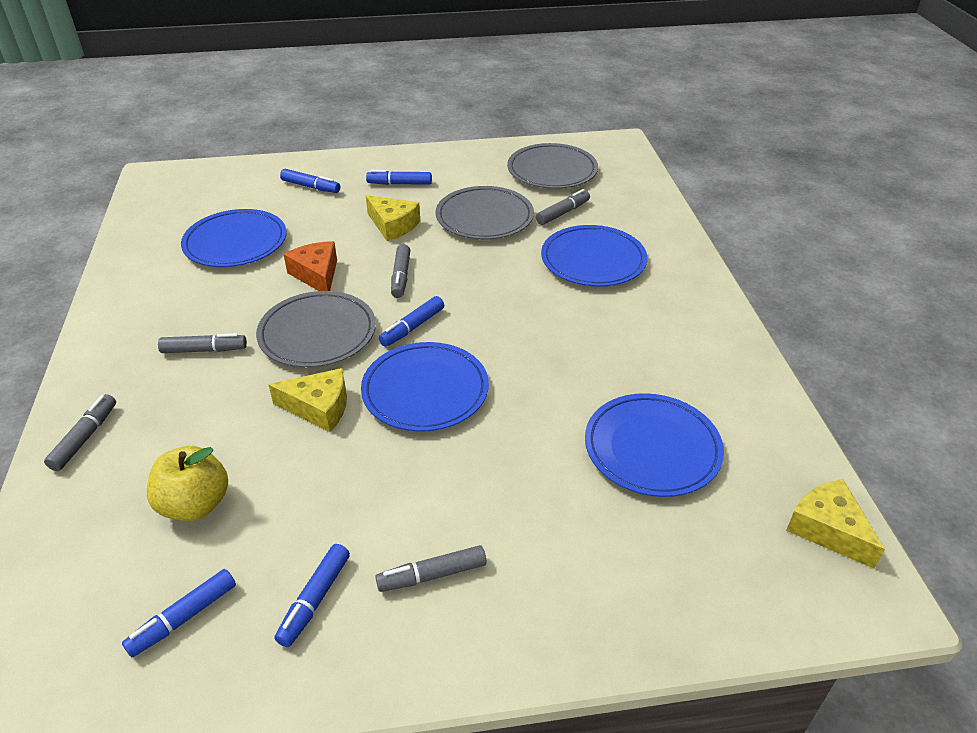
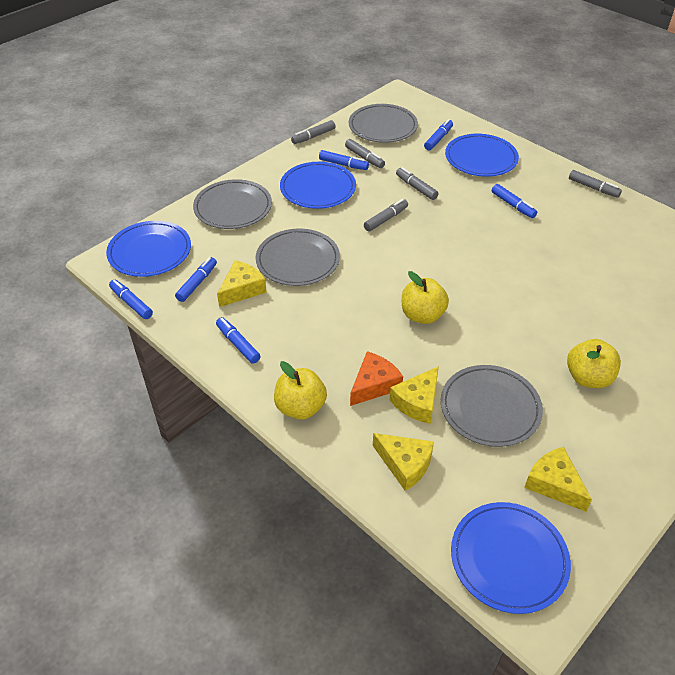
blue marker: [122,569,236,657] [274,544,350,647] [280,169,340,193] [366,170,432,185] [379,296,444,347] = 5 -> [109,280,153,319] [175,257,217,302] [216,317,261,364] [319,150,369,170] [424,119,453,150] [492,184,537,218] = 6
grey plate: [256,291,376,368] [436,186,534,240] [507,143,598,189] = 3 -> [193,179,272,229] [256,229,340,286] [349,104,418,143] [441,365,543,447] = 4
yellow apple: [147,446,228,521] = 1 -> [274,361,327,420] [402,271,449,324] [567,339,621,388] = 3
yellow cheese: [268,368,347,432] [366,195,420,241] [786,479,885,568] = 3 -> [217,260,267,307] [373,433,434,491] [389,366,439,424] [524,447,592,512] = 4

